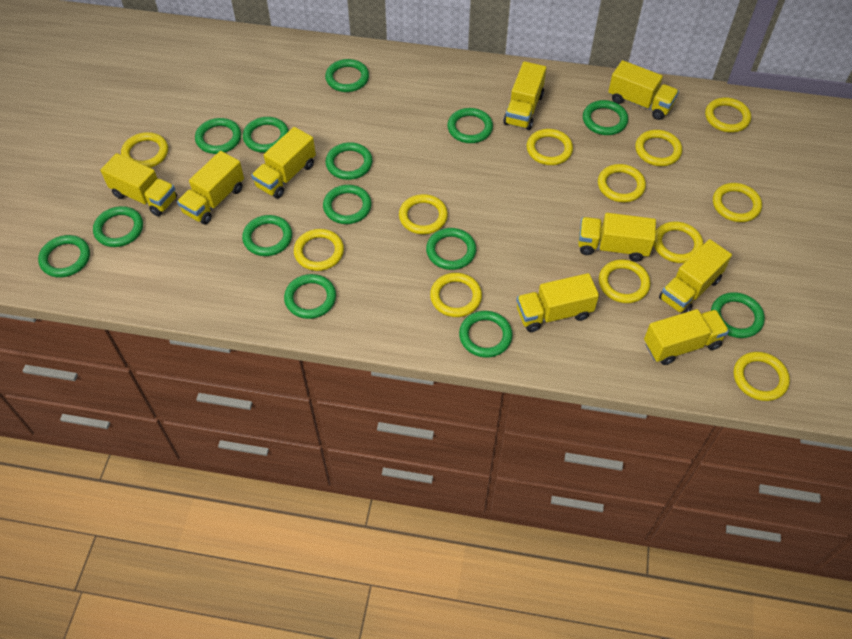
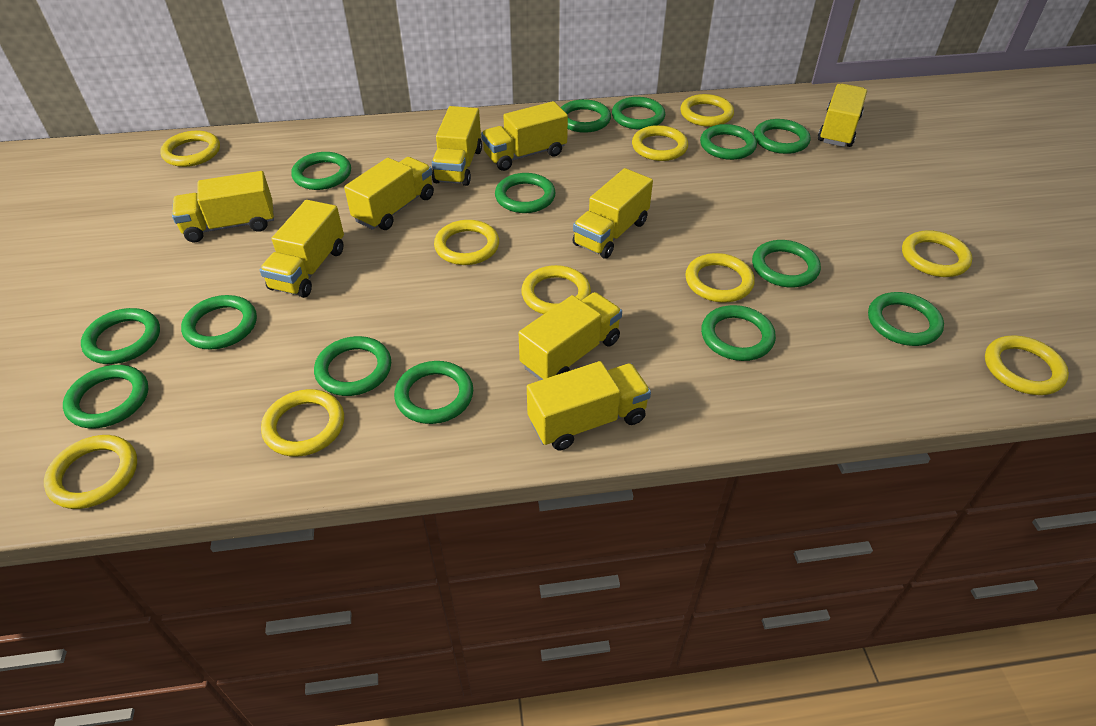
yellow ring: [121,132,168,168] [294,229,344,271] [399,194,448,234] [430,273,482,317] [527,129,573,165] [598,164,646,202] [599,259,651,303] [635,130,682,166] [654,222,703,263] [705,98,751,133] [713,183,762,222] [734,352,790,401] = 12 -> [44,435,137,509] [160,131,220,167] [261,389,344,457] [434,220,499,265] [521,265,591,314] [632,125,688,161] [680,94,734,127] [686,253,755,302] [902,230,972,277] [985,336,1069,395] = 10

